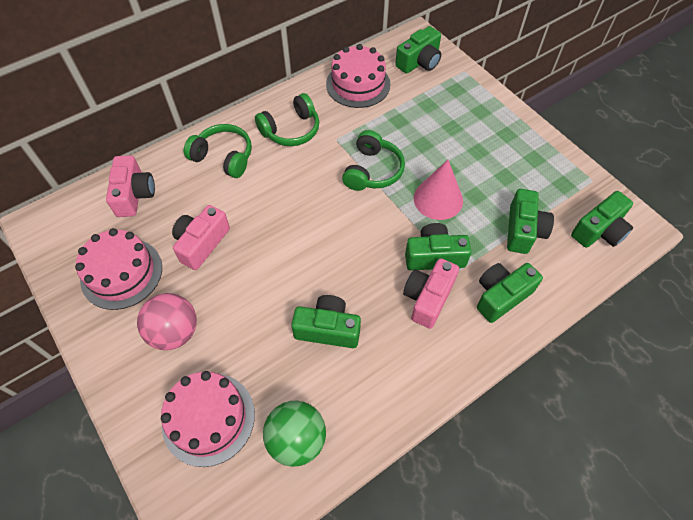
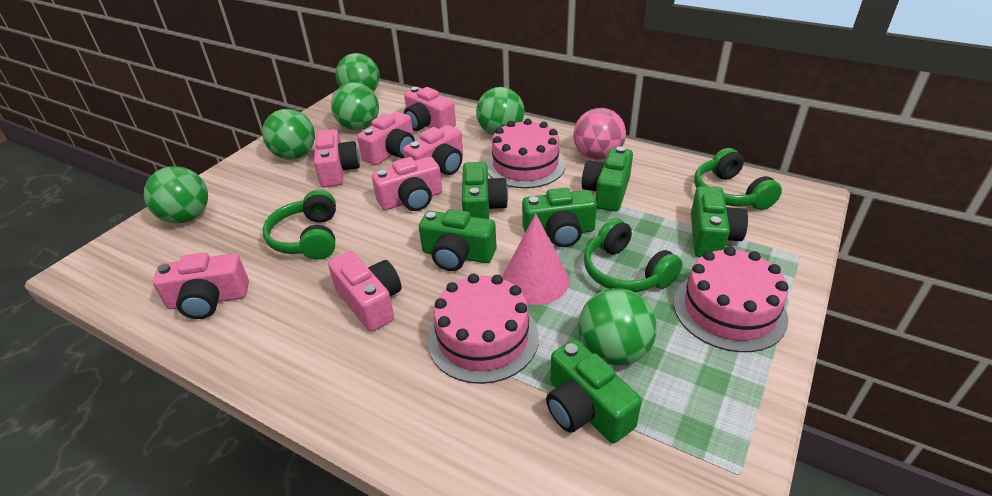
green ball: [263,401,326,467] = 1 -> [144,166,208,224] [262,109,315,160] [331,82,379,130] [336,53,379,92] [476,87,524,135] [578,288,657,366] = 6
pink camera: [106,155,155,217] [172,205,230,270] [403,258,459,329] = 3 -> [153,252,249,319] [314,129,360,187] [328,251,402,332] [357,112,415,165] [372,157,442,211] [403,125,463,175] [404,87,456,131] = 7

